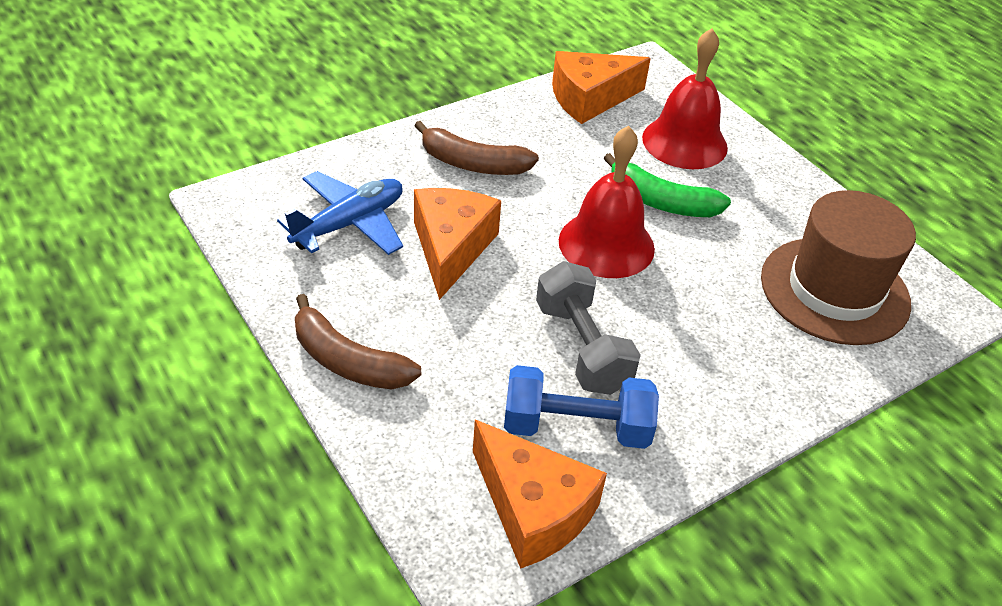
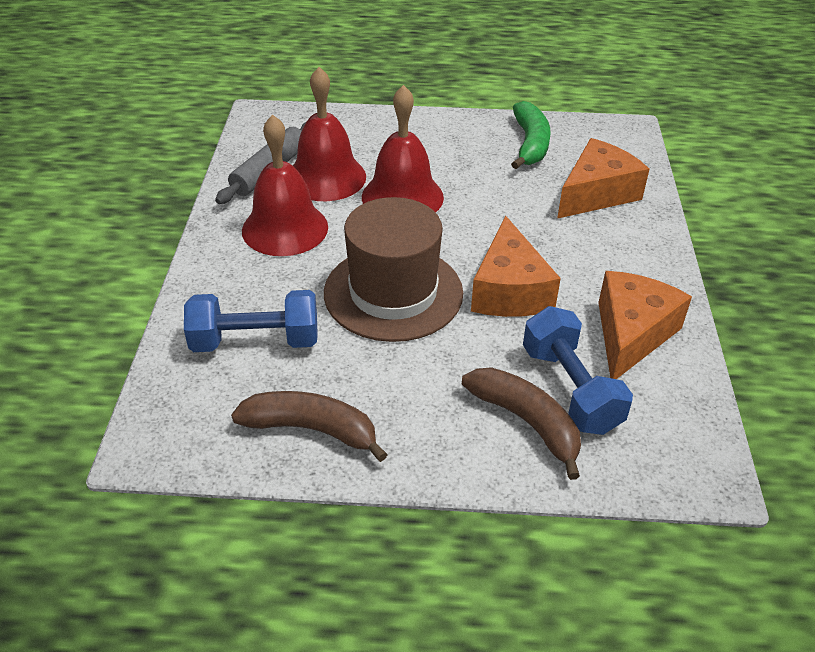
blue dumbbell: [504,365,659,449] = 1 -> [184,290,318,352] [523,306,633,435] = 2
blue plane: [277,171,403,255] = 1 -> none = 0
grey dumbbell: [536,261,641,395] = 1 -> none = 0
grey rolling pin: none = 0 -> [215,122,306,204] = 1
red bell: [559,126,655,278] [642,28,728,169] = 2 -> [242,114,328,256] [293,67,366,201] [362,85,444,213] = 3

